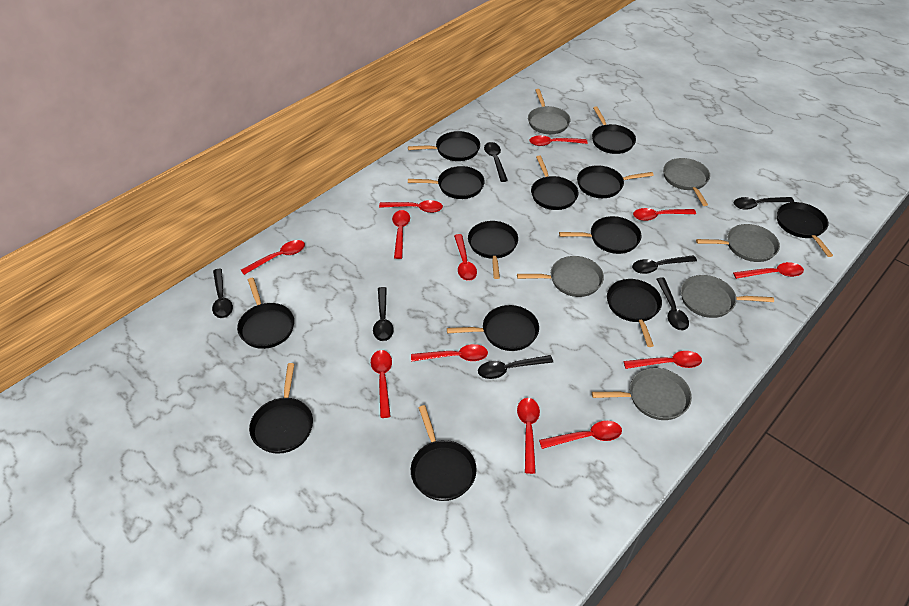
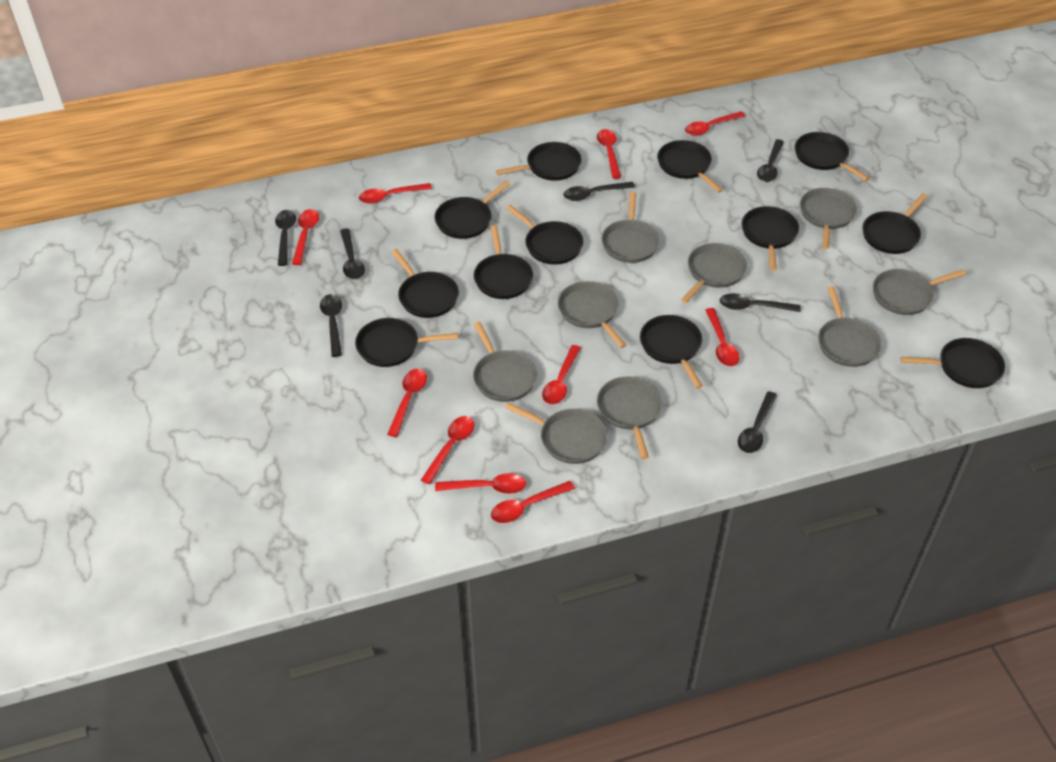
black pan: [237,278,294,349] [249,363,313,454] [408,131,480,161] [408,166,485,199] [411,405,477,501] [447,305,539,351] [468,221,518,279] [531,155,579,210] [559,216,641,254] [577,165,654,198] [592,106,636,154] [607,279,662,347] [777,202,833,257] = 13 -> [355,318,458,367] [391,249,459,318] [435,181,510,239] [474,225,533,299] [496,142,582,181] [506,205,583,265] [640,315,703,388] [657,140,723,193] [742,206,799,270] [795,132,870,181] [862,193,928,254] [900,338,1005,388] = 12
grey pan: [517,256,604,297] [528,89,570,134] [592,368,692,420] [663,158,710,206] [681,275,774,318] [696,224,780,262] = 6 -> [473,322,537,402] [505,402,607,464] [558,281,626,348] [597,376,662,459] [602,192,660,263] [681,243,747,303] [800,188,857,249] [818,286,881,367] [873,269,966,315] = 9
red spoon: [241,240,305,275] [371,350,392,418] [379,200,443,213] [392,210,410,259] [411,344,488,362] [454,234,477,281] [517,398,540,474] [529,135,587,146] [539,421,622,449] [624,351,702,369] [633,208,696,221] [733,262,804,279] = 12 -> [292,209,319,265] [359,183,432,204] [387,369,427,437] [421,416,474,484] [435,473,526,494] [491,481,575,523] [542,345,581,404] [597,129,621,179] [685,111,746,136] [705,308,740,366] = 10

